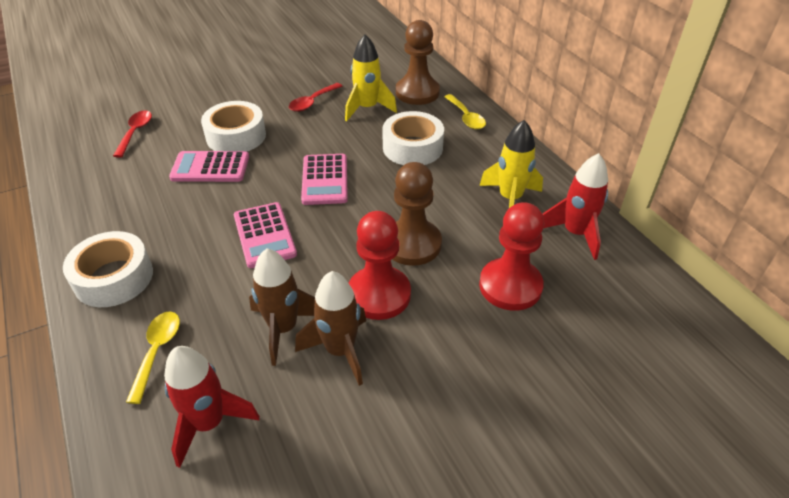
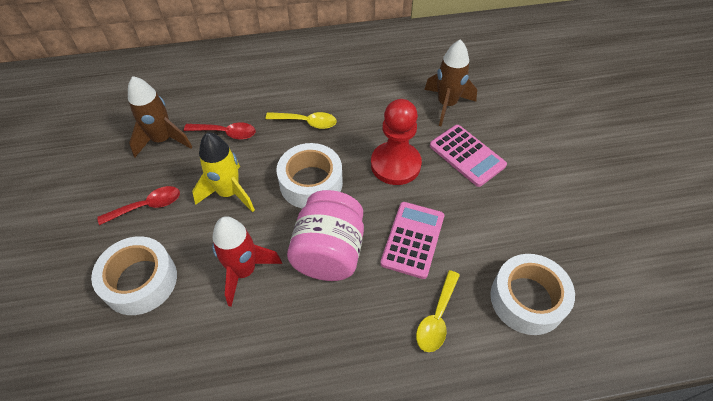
brown pawn: [392,162,442,266] [396,20,440,105] = 2 -> none = 0
pink calculator: [169,151,249,182] [234,202,297,268] [301,154,348,205] = 3 -> [380,202,444,279] [430,125,507,187] = 2
pink jar: none = 0 -> [287,190,364,281] = 1
red pawn: [349,211,411,320] [479,202,544,311] = 2 -> [371,99,422,185] = 1
red rocket: [164,346,260,468] [543,153,608,260] = 2 -> [212,216,282,307] = 1
yellow rocket: [345,34,397,121] [479,120,543,208] = 2 -> [192,132,255,212] = 1

